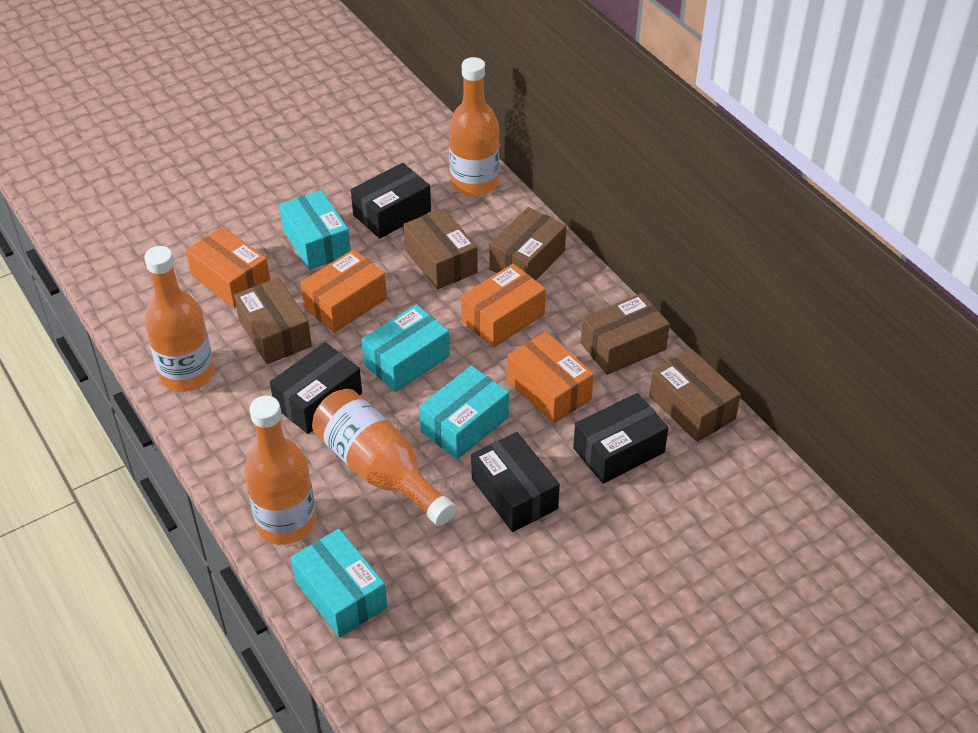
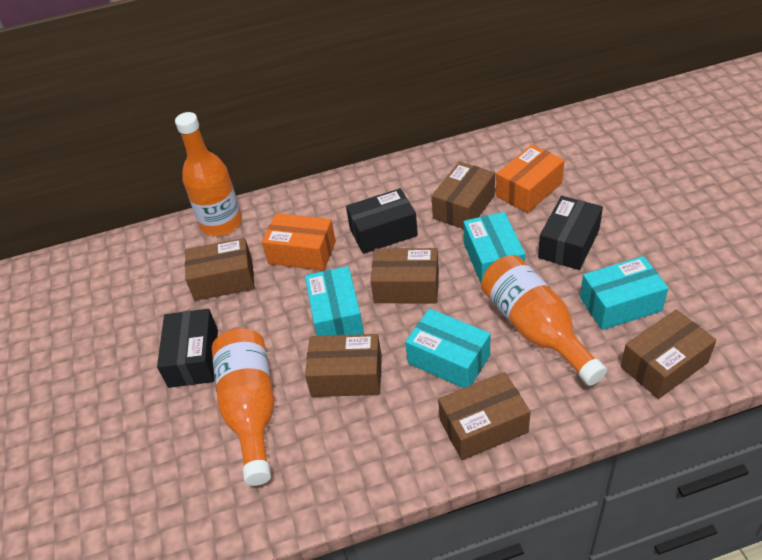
black box: [270,342,362,434] [351,163,431,238] [471,432,560,532] [573,393,668,484] = 4 -> [157,309,218,388] [346,188,418,254] [538,196,603,270] = 3
brown box: [234,277,312,364] [403,208,478,289] [489,207,566,280] [581,293,670,375] [649,349,741,442] = 5 -> [185,238,255,301] [305,334,382,397] [370,248,439,303] [431,162,495,229] [438,372,530,460] [621,309,717,399] = 6
orange bottle: [144,246,214,392] [244,396,316,545] [312,389,456,526] [449,57,499,197] = 4 -> [175,112,242,236] [212,328,274,486] [481,255,607,386] = 3
orange box: [186,227,270,308] [300,249,387,333] [461,263,546,348] [507,332,594,423] = 4 -> [262,213,336,271] [496,145,565,213] = 2

